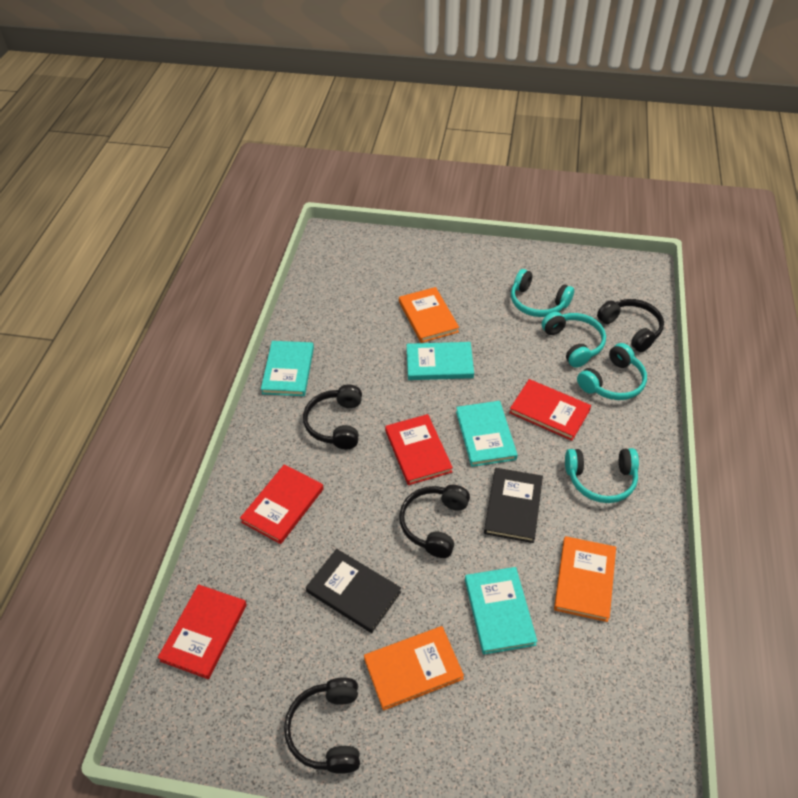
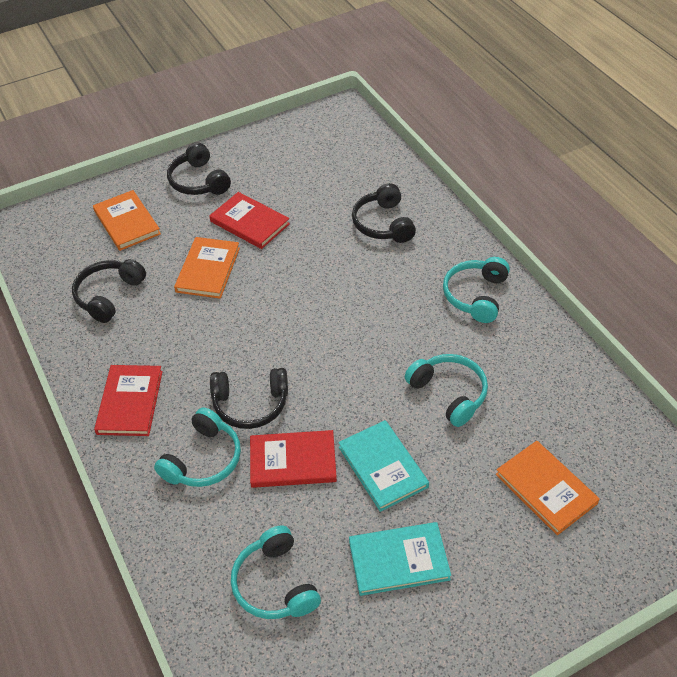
black book: [306,549,401,633] [484,468,543,543] = 2 -> none = 0
red book: [158,584,247,679] [240,464,324,544] [385,414,453,485] [509,379,591,441] = 4 -> [94,365,163,436] [209,192,290,249] [250,430,337,488] = 3
turquoise book: [261,341,314,396] [407,342,474,380] [456,401,518,467] [465,567,538,655] = 4 -> [338,420,429,512] [349,522,451,596] = 2

